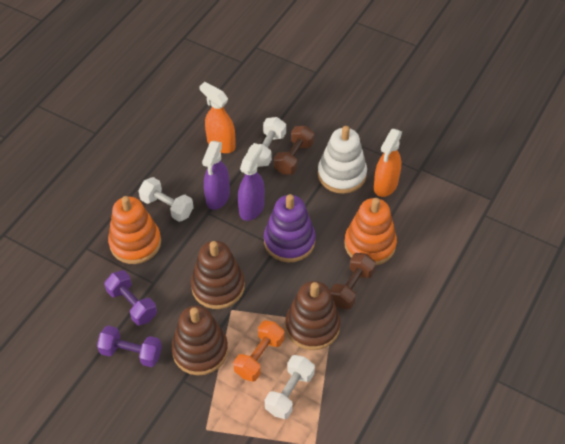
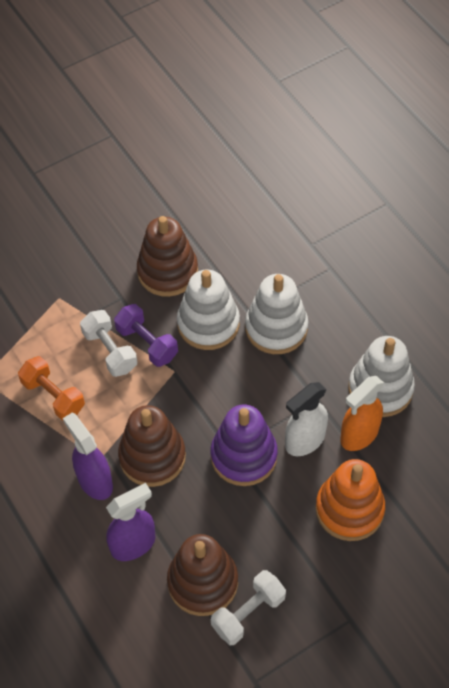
brown dumbbell: [274,126,314,175] [330,253,376,309] = 2 -> none = 0
orange spray bottle: [199,82,236,153] [374,129,402,197] = 2 -> [340,376,384,451] = 1
orange stacking toy: [108,196,161,264] [344,198,397,265] = 2 -> [316,459,385,541] = 1
purple dumbbell: [97,326,162,367] [104,270,157,325] = 2 -> [114,304,178,367] = 1
white dumbbell: [138,177,194,222] [248,117,286,167] [265,355,315,419] = 3 -> [80,310,137,377] [211,570,286,645] = 2
white spray bottle: none = 0 -> [285,382,328,456] = 1
white stacking toy: [318,126,367,194] = 1 -> [177,269,240,350] [245,274,308,354] [348,336,415,417] = 3

